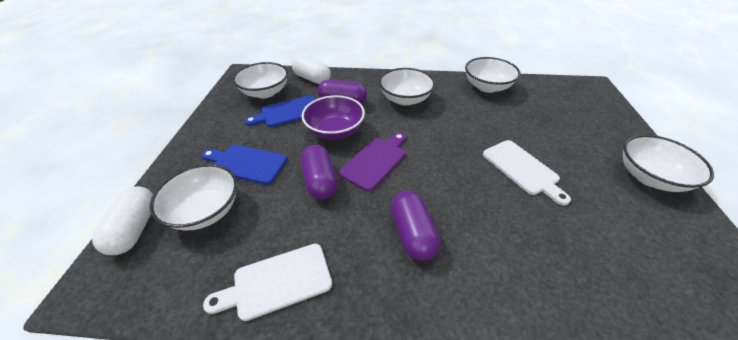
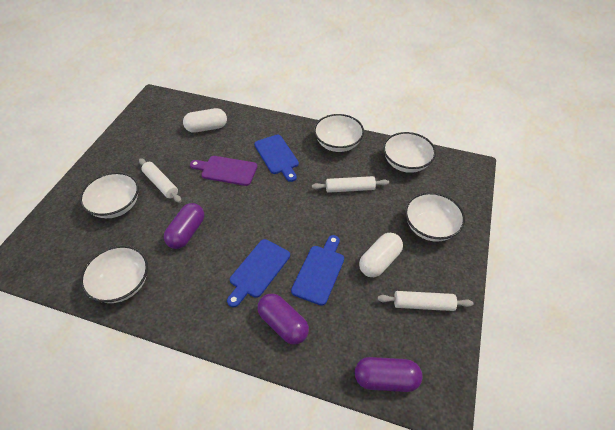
blue cutting board: [201,145,287,185] [245,96,316,127] = 2 -> [227,239,290,307] [254,134,299,182] [291,235,344,306] = 3
purple bowl: [302,95,365,140] = 1 -> none = 0
white cutting board: [203,244,332,321] [483,140,571,205] = 2 -> none = 0
white rolling pin: none = 0 -> [139,158,182,203] [312,176,389,193] [378,291,474,311] = 3

